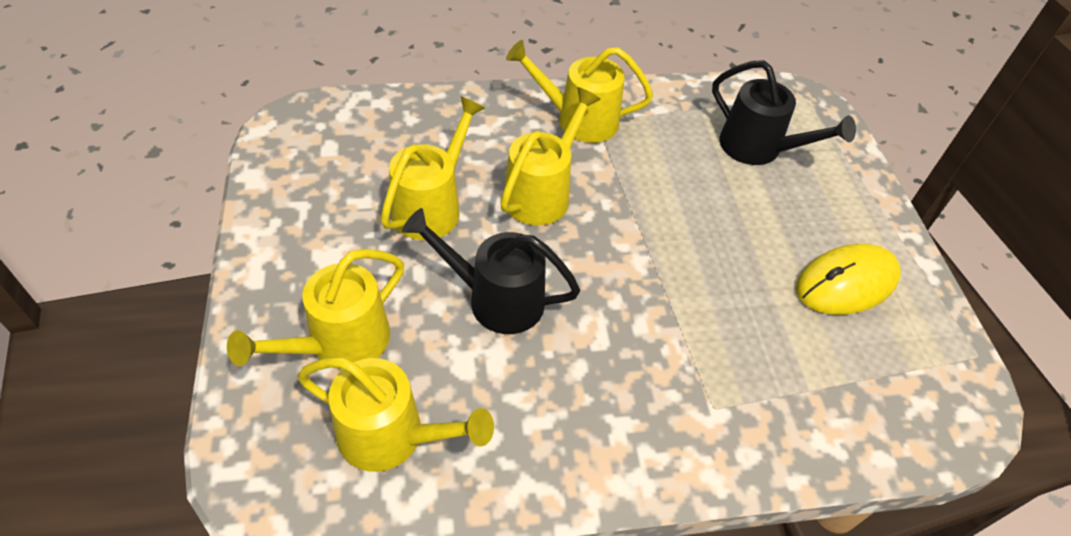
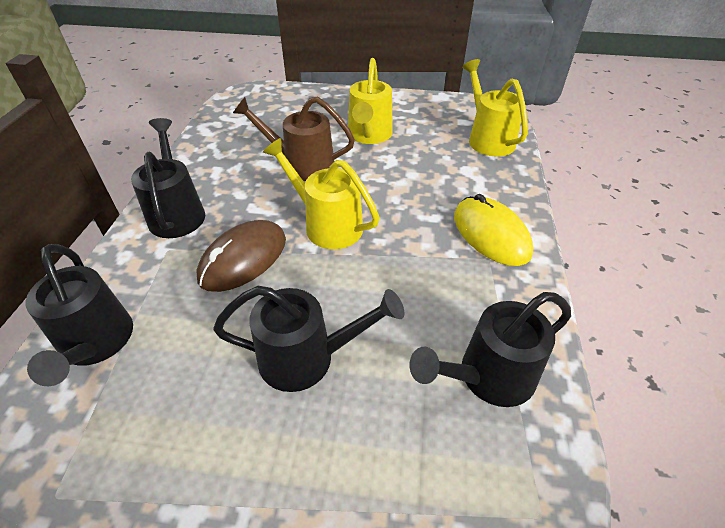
black watering can: [402,208,580,334] [712,60,856,165] = 2 -> [25,244,133,386] [131,118,205,238] [213,286,404,392] [409,292,571,407] = 4
brown mouse: none = 0 -> [196,220,286,292] = 1
brown watering can: none = 0 -> [233,96,355,181] = 1
yellow watering can: [227,249,404,369] [297,357,494,472] [381,96,485,240] [500,87,601,225] [506,40,653,143] = 5 -> [263,138,380,249] [348,58,393,144] [462,59,528,156] = 3

